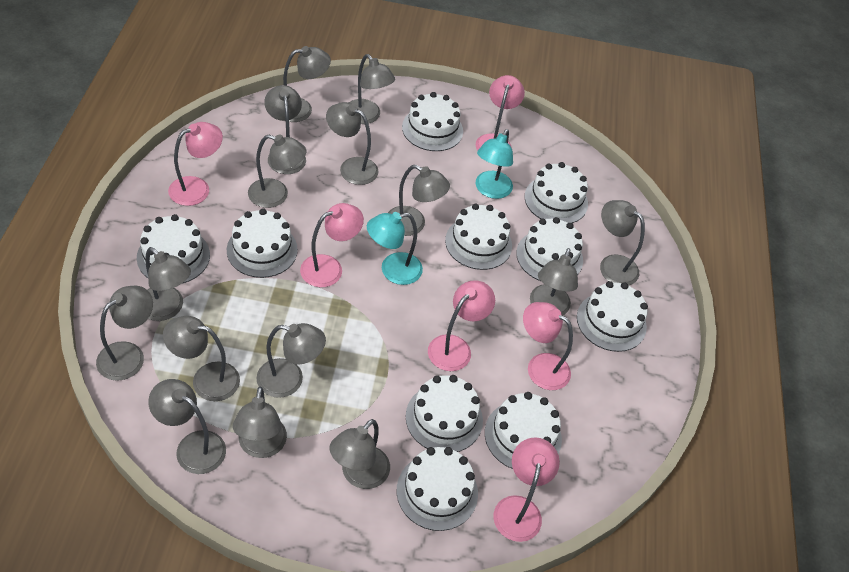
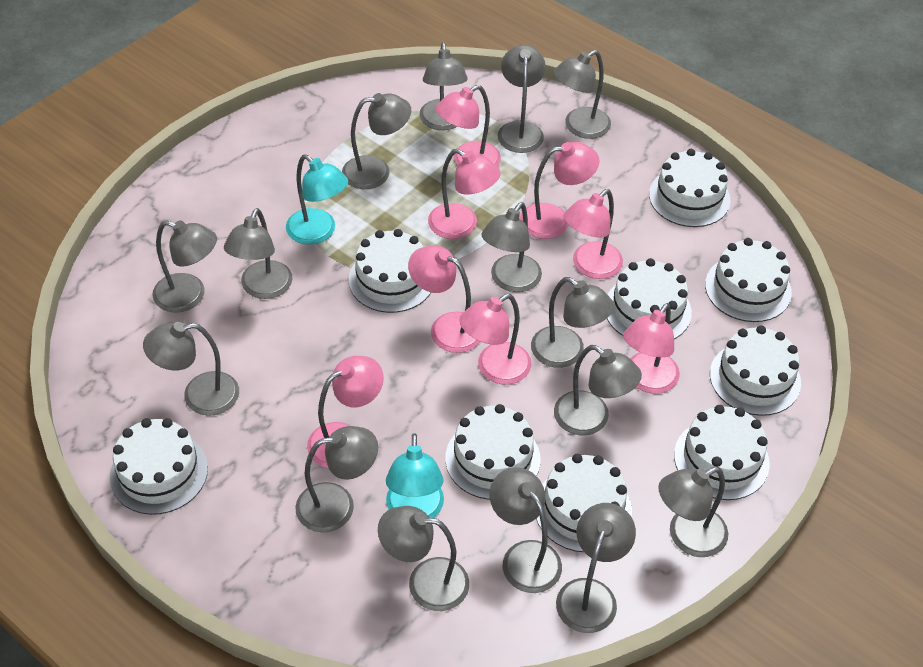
pink lamp: [168,122,223,206] [300,203,364,287] [428,280,495,371] [476,75,525,151] [493,437,560,542] [523,302,573,390] = 6 -> [307,356,384,469] [408,245,480,353] [428,149,501,239] [436,85,501,166] [459,294,531,384] [520,142,600,239] [564,189,623,279] [623,303,680,394] = 8
white cake: [137,214,210,283] [227,208,298,278] [397,447,478,531] [402,92,463,151] [406,375,483,452] [445,203,512,270] [485,392,562,469] [516,217,583,281] [525,162,588,223] [577,281,648,352] = 10 -> [110,418,208,515] [349,229,431,313] [445,404,541,500] [536,454,632,552] [607,258,692,339] [649,149,731,227] [674,405,770,500] [705,238,792,322] [710,325,801,416] = 9

